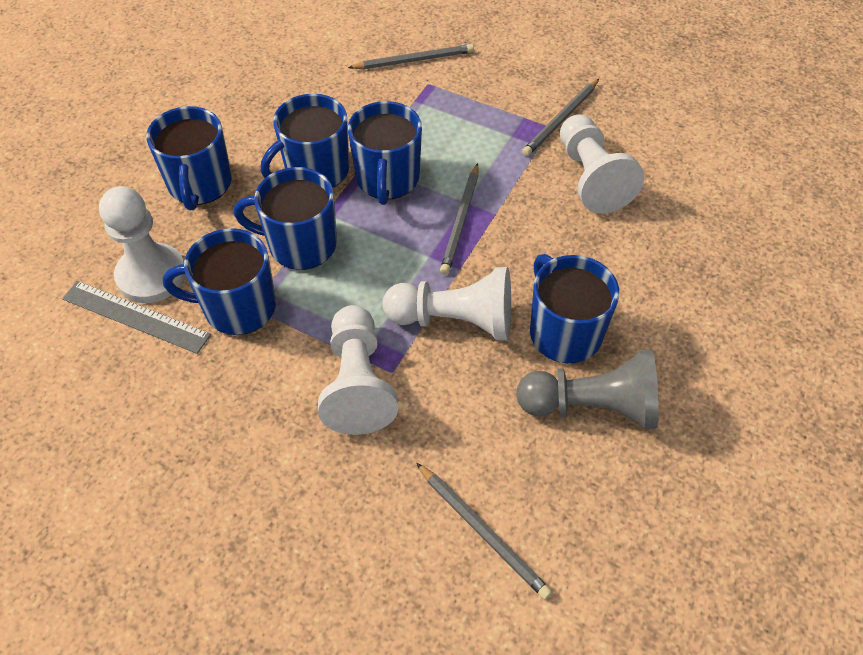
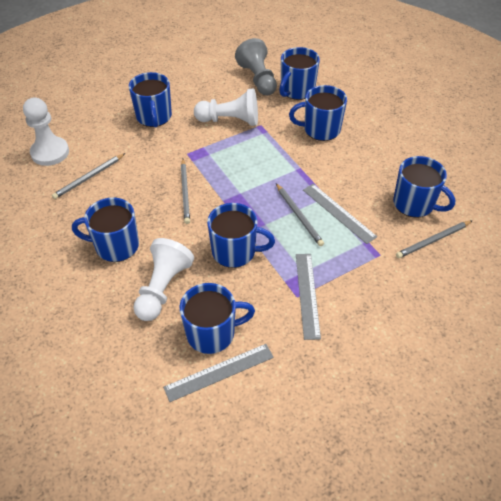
blue mug: [146,106,232,210] [163,228,276,335] [234,167,337,270] [261,94,349,187] [348,101,422,205] [530,254,619,363] = 6 -> [72,198,139,262] [129,72,172,128] [179,283,255,354] [207,203,275,268] [279,47,320,100] [289,85,347,141] [393,156,455,217] = 7
grey ruler: [62,281,211,354] = 1 -> [163,344,274,402] [296,254,321,340] [303,184,377,244] = 3
white pawn: [99,186,186,303] [318,305,398,435] [383,267,511,341] [560,114,644,213] = 4 -> [23,98,69,166] [133,238,194,321] [194,88,258,126] = 3

